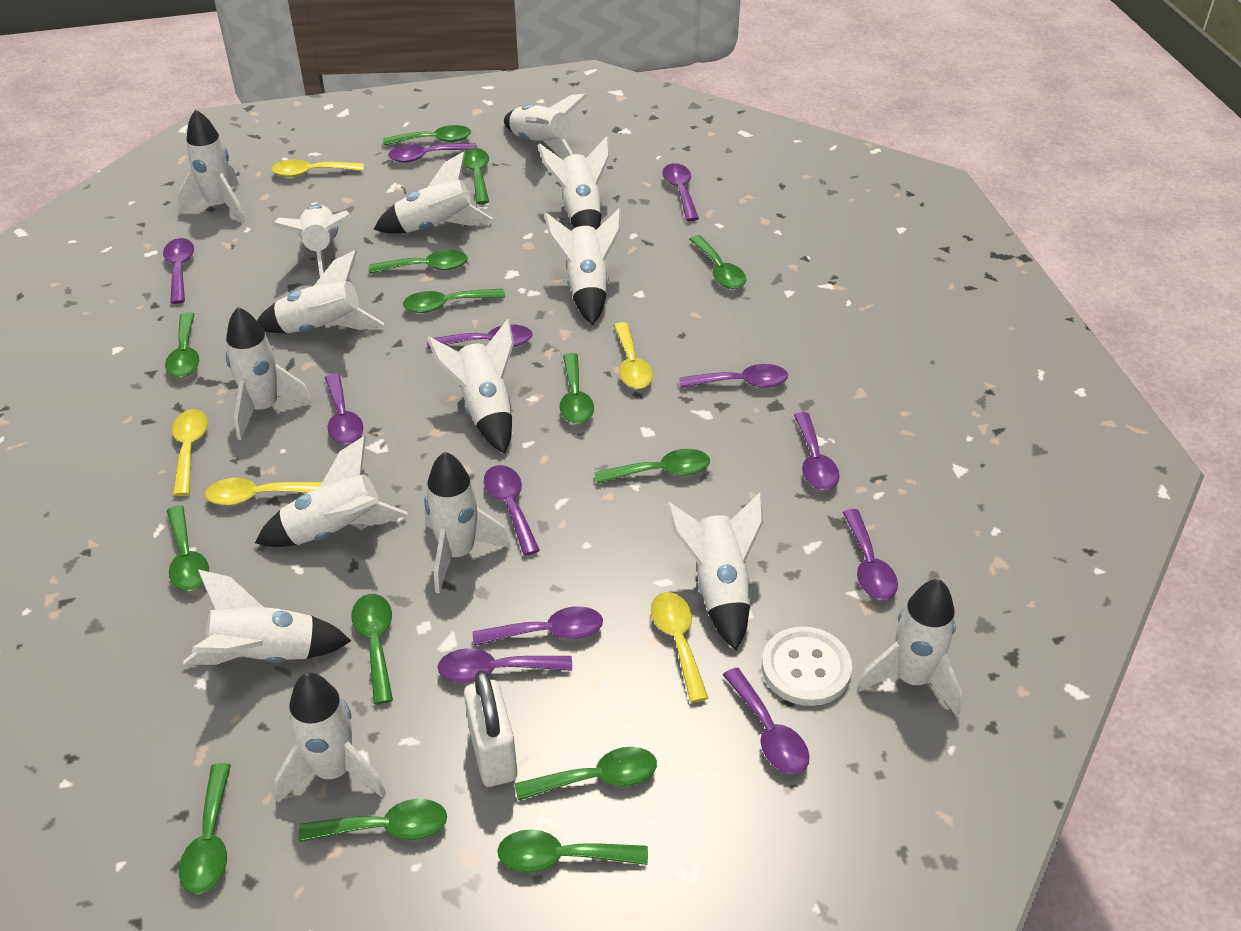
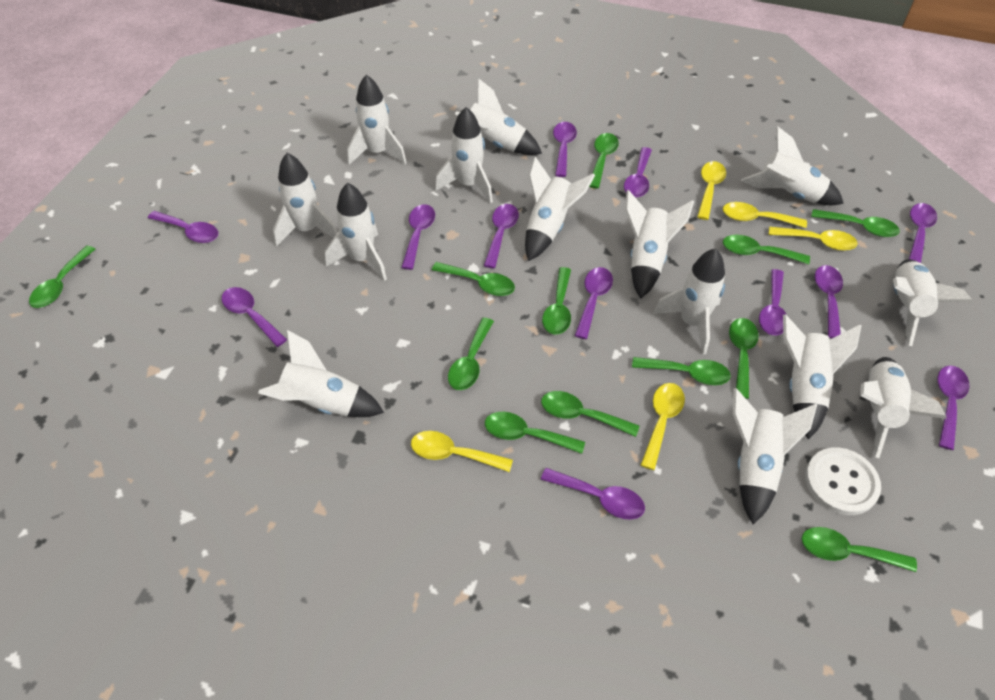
green spoon: [165,312,199,378] [167,505,209,591] [179,763,231,894] [299,799,447,842] [351,594,393,705] [369,250,468,274] [383,125,471,145] [403,289,505,313] [463,148,489,204] [497,830,648,872] [515,747,657,801] [560,353,594,424] [594,449,710,484] [689,235,746,289] = 14 -> [29,246,95,308] [432,262,515,296] [448,318,494,390] [485,412,585,454] [541,391,639,437] [542,267,571,334] [589,133,619,189] [632,357,731,385] [723,235,810,264] [729,318,759,399] [802,527,917,572] [811,209,900,237] = 12
white padlock: [464,670,517,787] = 1 -> none = 0
white rocket: [177,109,245,223] [183,569,351,665] [226,307,312,440] [255,436,408,547] [257,250,384,333] [273,204,351,277] [274,673,386,803] [373,152,493,234] [424,452,511,594] [427,319,514,454] [504,93,588,160] [537,136,610,230] [544,208,621,325] [666,493,763,650] [857,579,962,717] = 15 -> [258,330,384,417] [273,153,337,247] [325,183,387,281] [347,75,407,165] [435,107,493,204] [455,78,542,155] [525,157,595,261] [625,190,694,299] [653,248,725,354] [733,388,817,524] [741,126,844,205] [783,314,861,440] [860,357,947,458] [893,259,973,346] = 14

